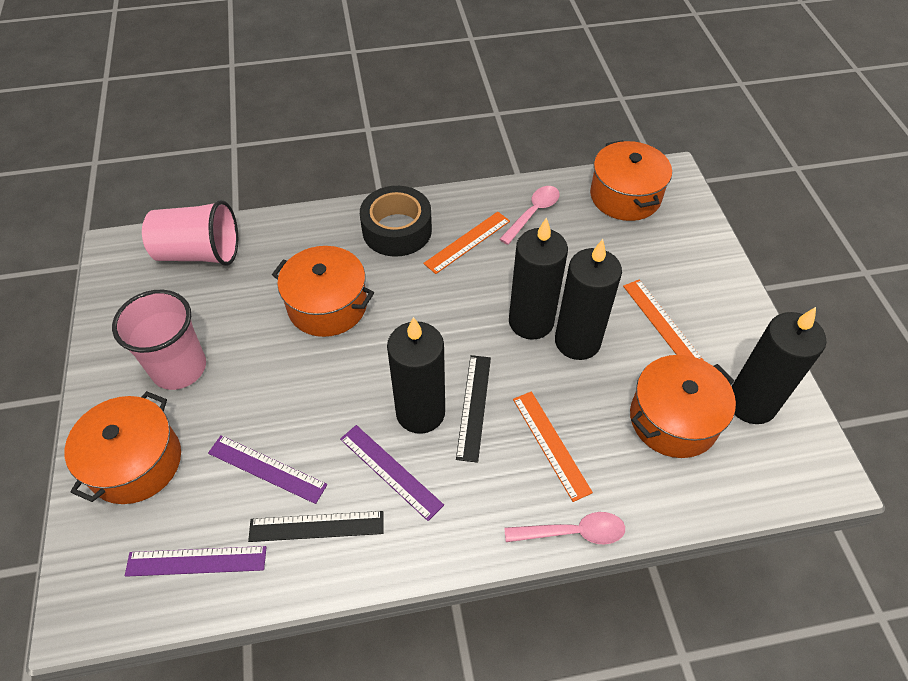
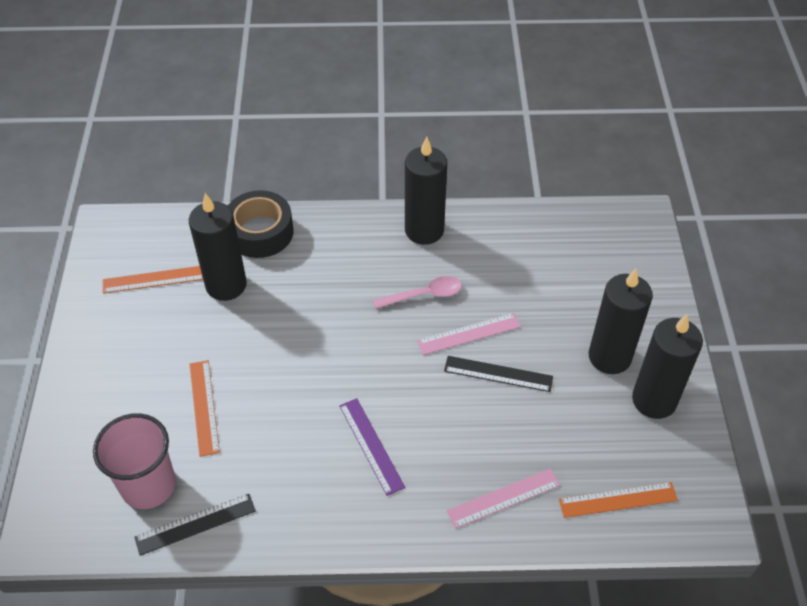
orange pot: [65,391,181,504] [272,246,374,337] [590,140,672,221] [630,355,736,458] = 4 -> none = 0
pink cup: [112,290,206,390] [142,200,238,266] = 2 -> [93,413,176,509] = 1
pink ruler: none = 0 -> [417,313,521,355] [447,468,560,529] = 2
pink spoon: [499,186,560,245] [504,512,625,545] = 2 -> [373,276,462,309] = 1
purple ruler: [125,546,266,577] [208,435,327,504] [340,425,444,521] = 3 -> [339,398,405,496] = 1

